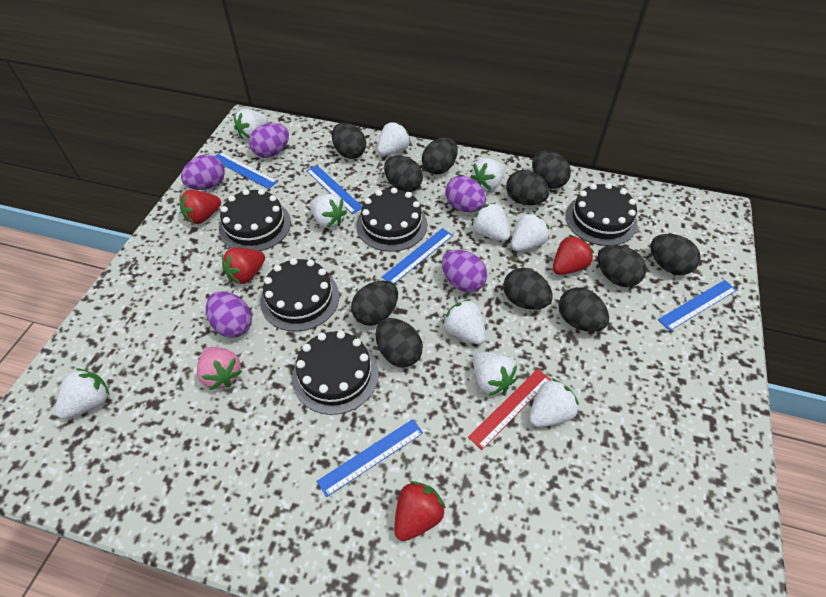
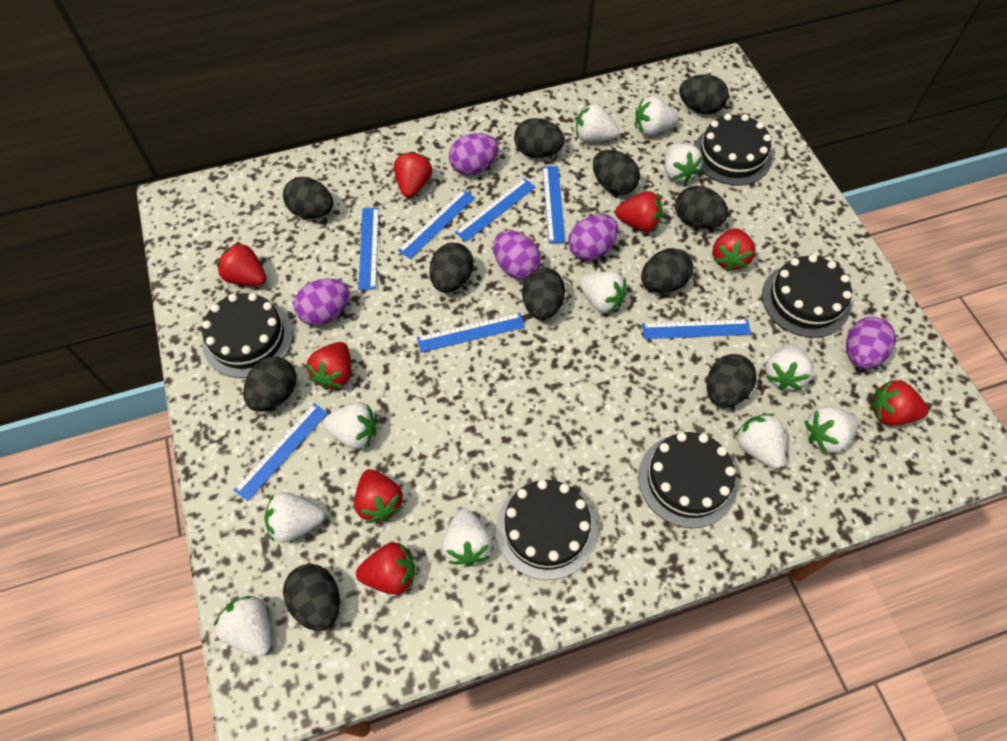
blue ruler: [214,152,278,189] [306,165,362,214] [317,419,423,497] [382,228,453,284] [658,280,737,331] = 5 -> [234,403,328,501] [358,207,379,290] [398,190,475,259] [417,313,525,352] [455,178,535,242] [542,166,565,243] [642,319,751,339] = 7
pink strawberry: [197,347,242,390] = 1 -> none = 0
red ruler: [468,369,551,450] = 1 -> none = 0
red strawberry: [179,190,221,224] [222,247,265,284] [394,481,446,541] [553,235,594,275] = 4 -> [217,242,267,286] [306,342,351,390] [354,469,403,523] [356,542,415,595] [394,151,432,198] [615,191,663,232] [712,228,756,271] [871,379,929,426] = 8
white strawberry: [55,368,109,419] [234,109,268,140] [310,194,347,228] [377,122,411,156] [443,299,486,344] [470,158,504,191] [471,203,510,241] [473,352,517,396] [511,213,549,251] [529,378,579,427] = 10 -> [213,596,271,657] [265,492,325,543] [323,402,377,449] [442,508,493,567] [576,103,619,142] [579,271,627,314] [635,97,678,135] [664,143,703,184] [735,414,786,468] [765,344,813,390] [804,406,859,453] = 11

